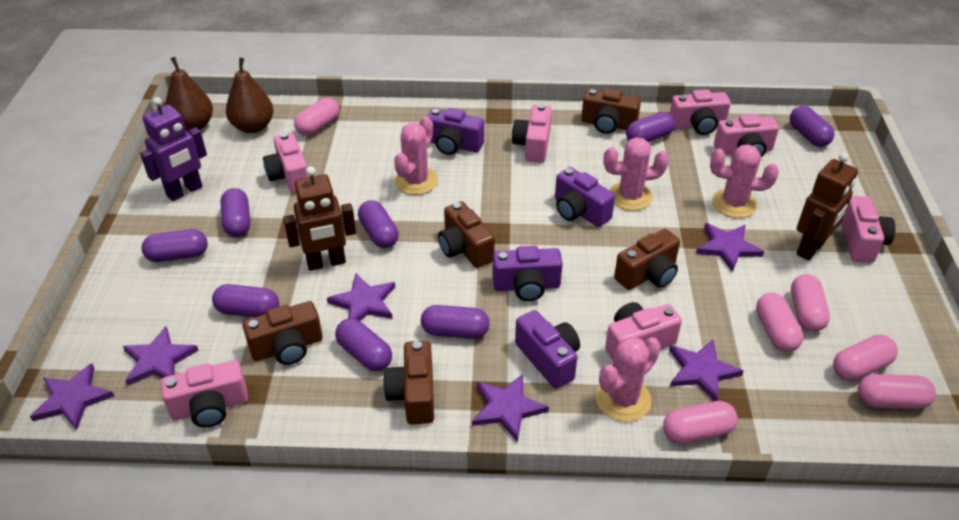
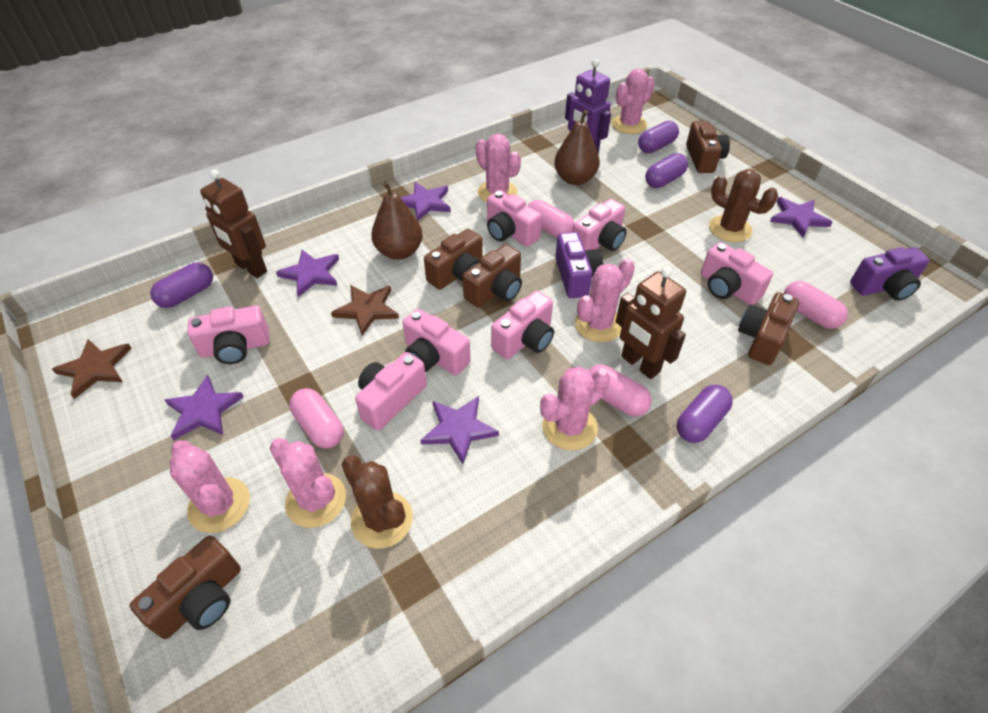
brown cactus: none = 0 -> [341,455,413,549] [709,169,778,242] = 2
brown star: none = 0 -> [52,339,132,399] [331,285,399,335] = 2
pink cactus: [394,116,438,195] [596,336,661,422] [604,137,669,211] [710,144,779,218] = 4 -> [170,440,250,533] [270,438,346,528] [476,134,521,202] [540,366,610,450] [575,258,635,343] [612,68,655,134] = 6
pink capsule: [294,98,339,136] [663,401,737,444] [756,293,803,352] [791,274,830,332] [833,335,898,381] [858,374,936,409] = 6 -> [289,388,344,448] [527,200,574,238] [588,364,652,416] [784,281,848,329] = 4
purple camera: [427,108,484,155] [492,246,563,301] [515,310,580,389] [555,167,615,227] = 4 -> [555,232,604,298] [850,247,930,301] = 2
purple capsule: [141,229,208,262] [212,284,279,318] [221,188,250,237] [335,318,392,371] [358,200,399,248] [421,305,490,339] [626,112,675,142] [790,106,834,147] = 8 -> [150,263,213,308] [638,121,679,153] [645,153,688,188] [677,385,733,443] = 4
purple star: [30,363,114,430] [123,326,199,386] [327,274,395,321] [472,374,549,442] [669,339,743,401] [696,223,764,272] = 6 -> [165,375,244,440] [276,250,339,297] [401,182,451,221] [420,396,499,464] [770,197,832,238] = 5

